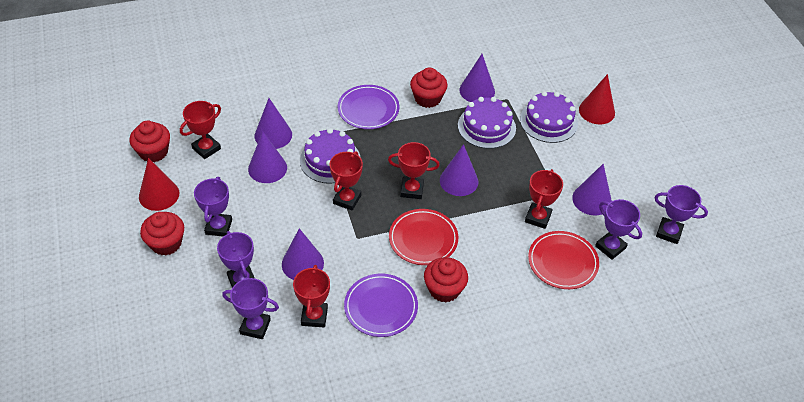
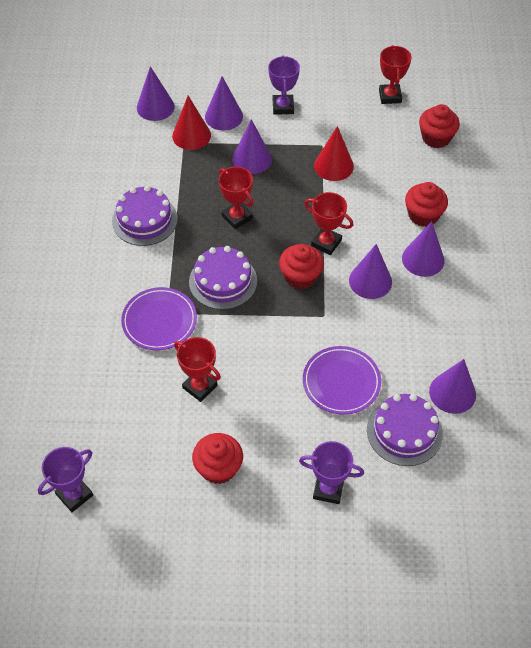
purple trophy: [194,177,232,237] [217,231,254,288] [222,278,279,339] [595,199,642,260] [655,185,708,244] = 5 -> [38,447,93,512] [268,56,300,115] [299,441,364,504] = 3
red plate: [389,209,458,265] [528,231,599,289] = 2 -> none = 0
red trophy: [180,101,221,159] [293,265,330,327] [330,151,363,211] [388,142,440,199] [525,169,563,229] = 5 -> [174,337,221,402] [219,167,254,229] [305,192,353,255] [379,45,412,104] = 4

